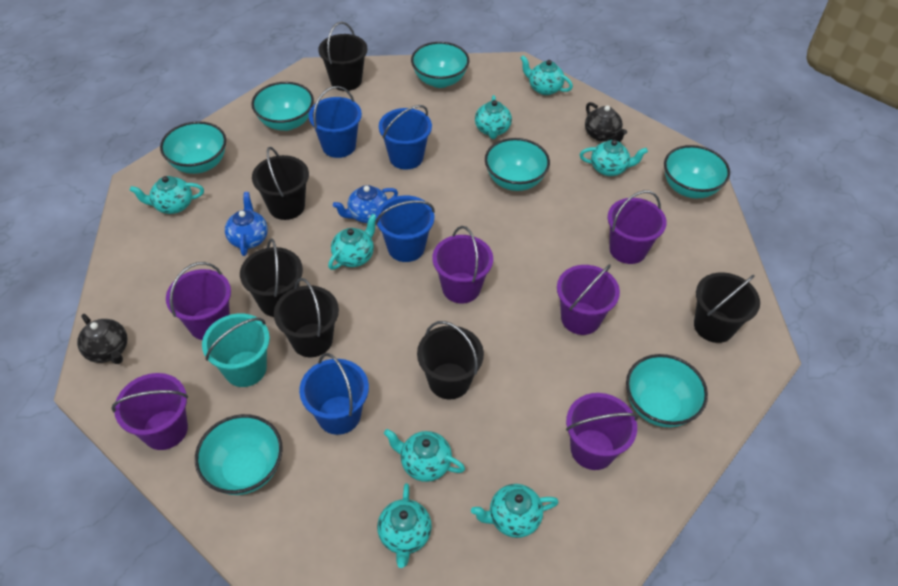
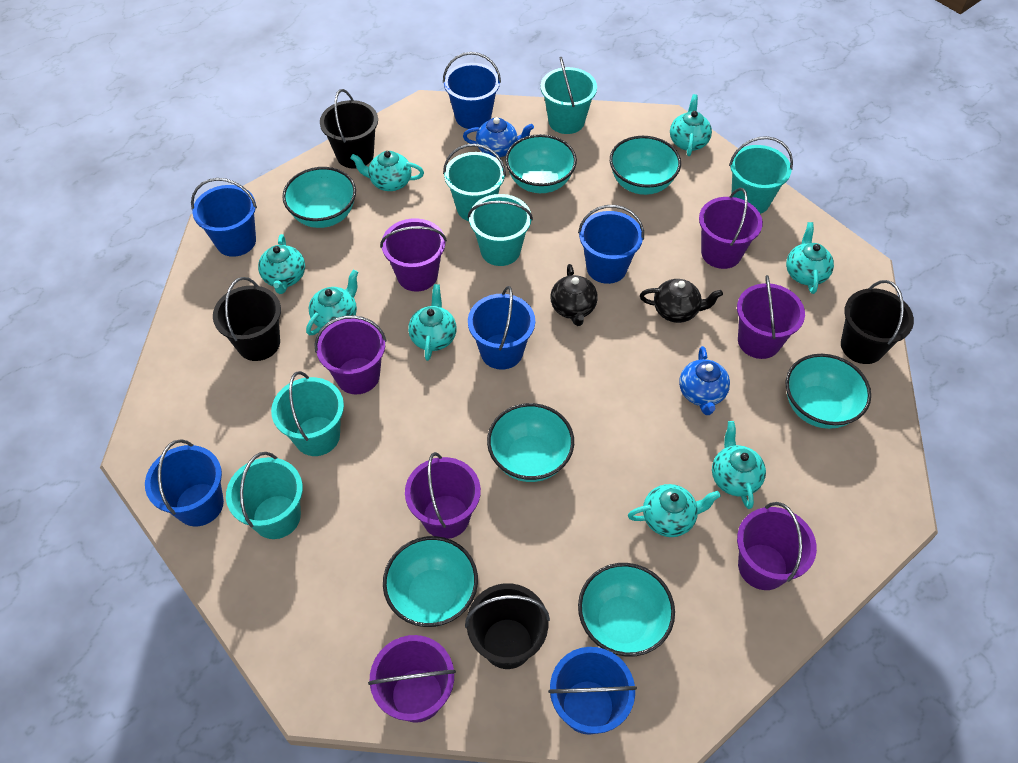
black bucket: [240,239,303,317] [252,147,309,220] [274,278,339,357] [318,22,367,91] [417,321,484,400] [694,272,760,343] = 6 -> [213,277,281,361] [320,89,378,168] [465,583,550,669] [841,280,914,364] = 4
blue bucket: [299,353,369,435] [309,86,362,158] [375,195,435,262] [379,105,432,170] = 4 -> [145,439,224,527] [191,178,257,257] [443,52,501,129] [468,286,535,370] [548,647,637,735] [578,205,644,284] = 6
purple bucket: [112,373,188,450] [166,262,231,340] [432,226,493,303] [557,264,620,335] [566,393,638,470] [608,190,667,264] = 6 -> [315,315,387,394] [368,635,456,723] [380,218,447,292] [405,452,481,539] [699,188,763,269] [737,275,805,359] [737,502,817,590] = 7
turquoise bucket: [202,313,270,387] = 1 -> [226,452,303,539] [271,371,344,456] [443,144,506,221] [468,194,533,266] [541,57,597,134] [729,136,793,214] = 6

